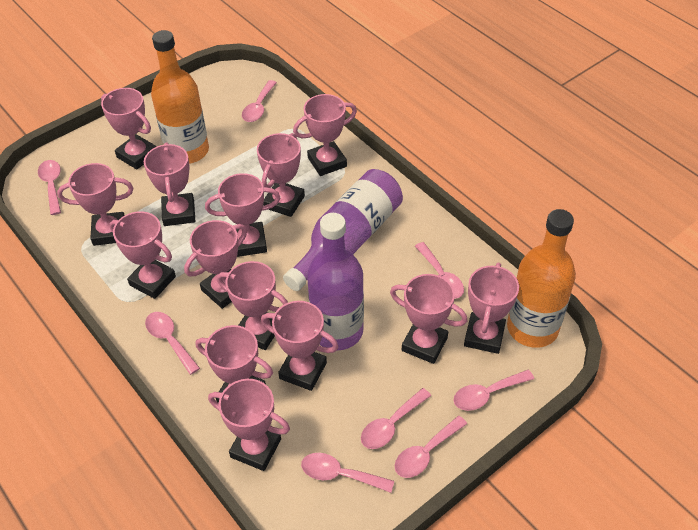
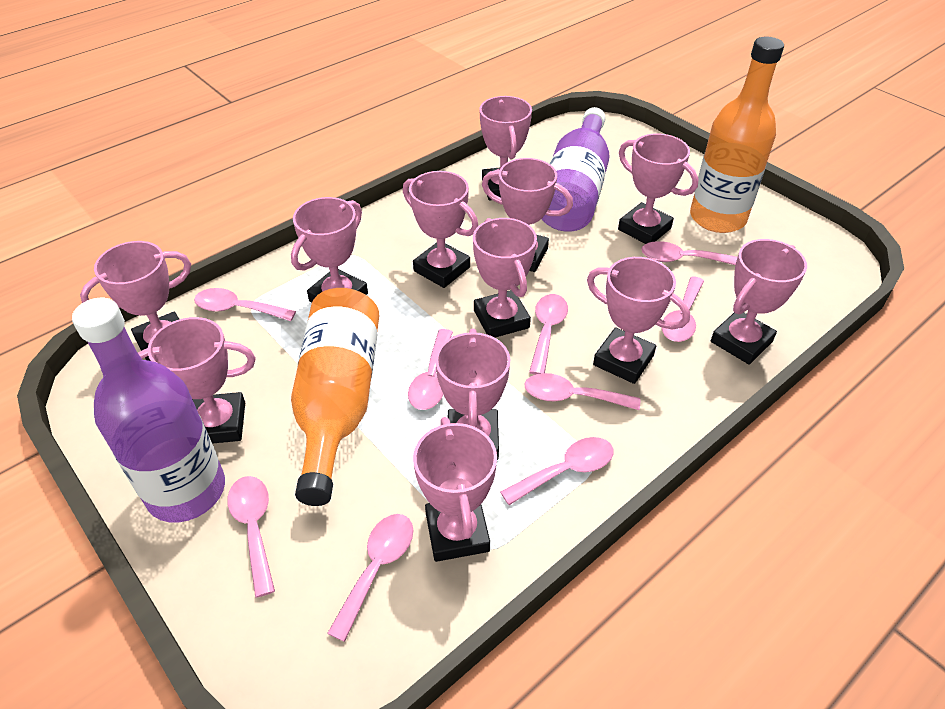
pink spoon: [38,160,61,215] [145,312,200,375] [242,80,277,122] [301,453,394,493] [361,388,431,449] [395,416,467,478] [415,242,464,299] [454,370,534,411] = 8 -> [194,288,296,321] [227,476,275,597] [327,514,413,642] [408,329,453,410] [500,437,614,505] [525,373,640,410] [529,294,568,375] [641,241,737,265] [662,276,704,342] = 9
pink trophy: [57,163,133,246] [101,88,156,169] [110,211,176,299] [144,142,195,226] [184,220,247,309] [196,325,273,403] [205,173,280,257] [208,379,290,471] [217,261,288,350] [257,133,305,217] [261,301,338,391] [293,94,357,176] [390,274,467,364] [464,263,519,354] = 14 -> [80,241,191,361] [138,317,256,444] [291,197,368,302] [403,171,478,288] [413,417,497,562] [435,328,511,460] [473,218,537,337] [479,96,532,201] [482,158,573,272] [587,257,690,384] [618,133,698,244] [711,239,807,365] = 12

